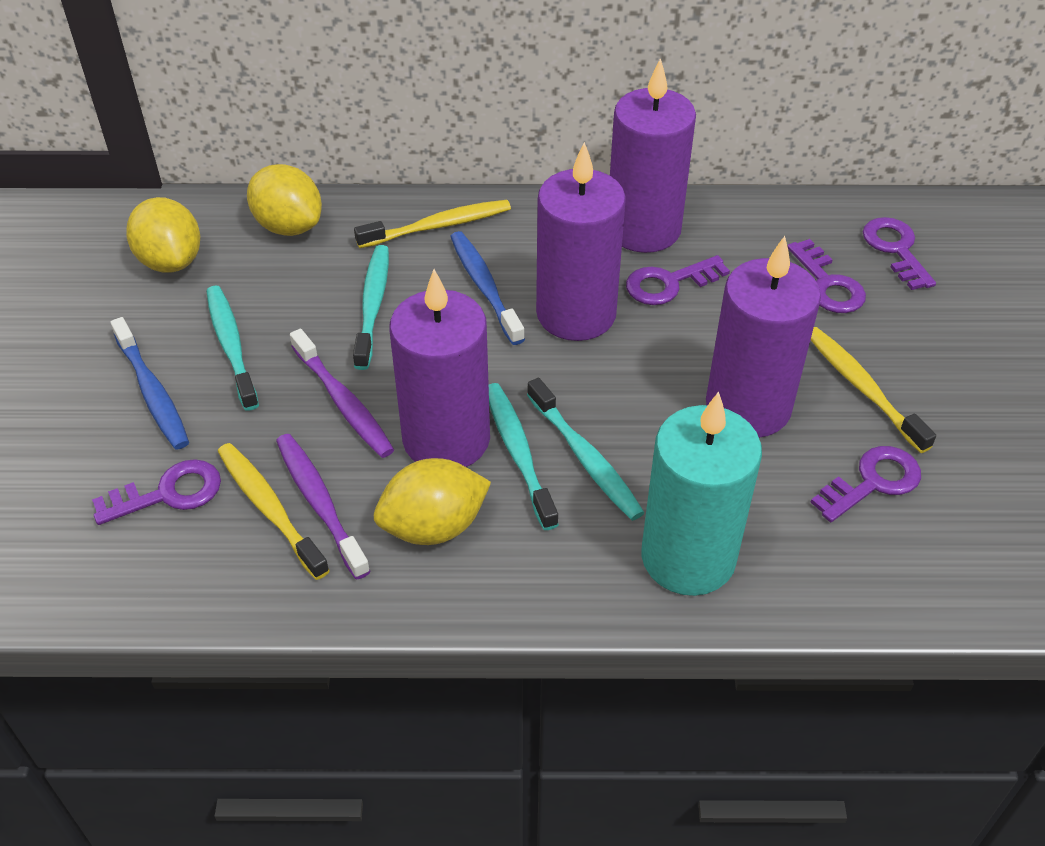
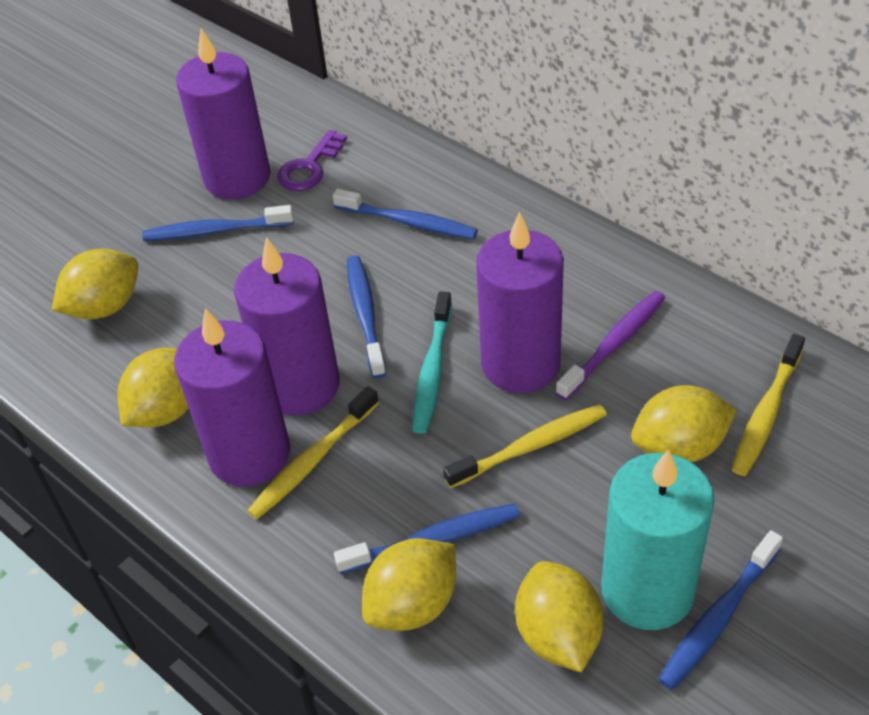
blue toothbrush: [110,317,189,450] [450,231,525,345] = 2 -> [142,205,293,241] [333,189,478,239] [334,504,520,574] [347,255,386,378] [658,530,783,690] = 5
purple key: [92,459,221,525] [626,255,730,305] [787,239,866,313] [810,446,921,522] [863,217,936,290] = 5 -> [277,130,347,191] = 1
purple toothbrush: [276,434,371,580] [290,329,394,458] = 2 -> [556,291,665,400] = 1
turquoise toothbrush: [206,286,259,411] [353,245,389,370] [489,383,559,530] [527,378,645,521] = 4 -> [412,291,452,434] = 1
yellow lemon: [126,197,200,273] [247,164,322,236] [374,458,491,545] = 3 -> [52,248,138,319] [117,348,189,427] [362,538,456,631] [515,561,604,672] [631,385,737,462] = 5

